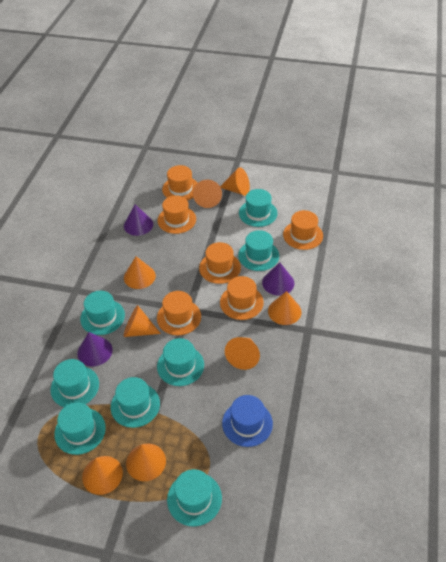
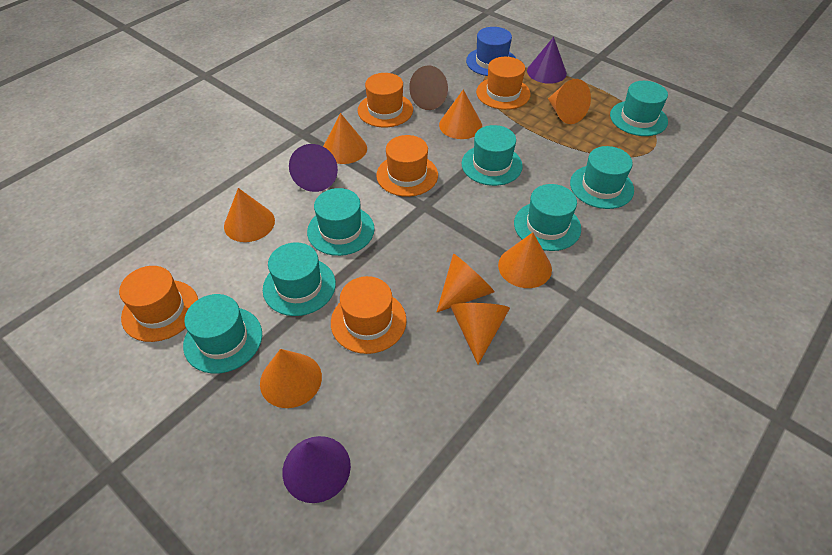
brown cone: none = 0 -> [409,65,448,110] = 1
orange hat: [157,195,196,234] [157,291,201,335] [162,165,197,200] [199,242,241,284] [220,276,264,320] [283,210,323,250] = 6 -> [119,266,198,342] [331,276,407,354] [358,73,413,127] [376,135,438,197] [476,57,531,110] = 5
turquoise hat: [50,359,99,407] [54,403,106,455] [80,291,125,335] [111,377,160,428] [157,338,204,386] [167,469,222,527] [238,230,279,271] [239,189,278,227] = 8 -> [183,294,262,374] [263,242,336,316] [307,188,374,256] [462,125,523,186] [514,184,581,251] [570,146,634,209] [610,81,668,136] = 7

